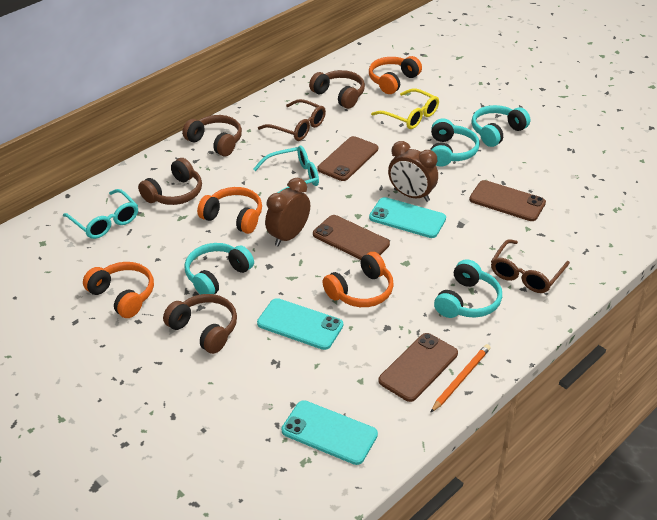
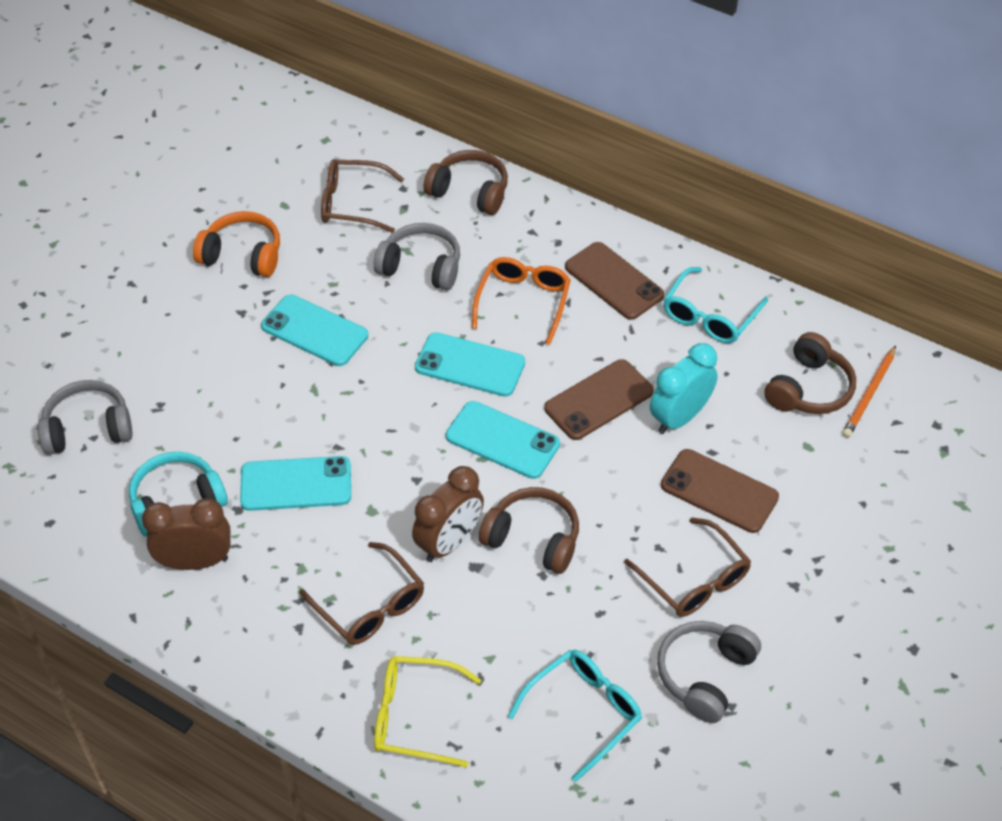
brown glasses: [258,99,326,141] [491,239,570,293] = 2 -> [300,542,424,645] [321,159,404,233] [624,517,751,617] = 3
brown headphones: [138,158,202,205] [163,294,237,354] [182,115,242,156] [309,70,365,109] = 4 -> [424,150,508,215] [479,487,579,574] [764,332,856,414] = 3
brown phone: [313,215,390,260] [318,136,378,181] [378,333,458,402] [469,180,546,221] = 4 -> [544,359,654,440] [565,242,664,320] [661,449,779,533] = 3
grey headphones: none = 0 -> [38,380,132,455] [374,223,460,290] [657,621,761,723] = 3
orange glasses: none = 0 -> [472,257,571,345] = 1
orange headphones: [83,262,154,318] [197,187,262,234] [322,252,394,307] [369,56,422,94] = 4 -> [193,211,280,277] = 1
turquoise clock: none = 0 -> [650,343,718,434] = 1
turquoise headphones: [184,243,254,295] [430,119,480,167] [434,259,502,318] [472,105,530,147] = 4 -> [129,452,228,536] = 1
turquoise phone: [257,298,343,350] [282,400,378,465] [369,197,446,238] = 3 -> [240,456,351,511] [261,295,368,366] [415,332,525,397] [446,401,560,479] = 4

